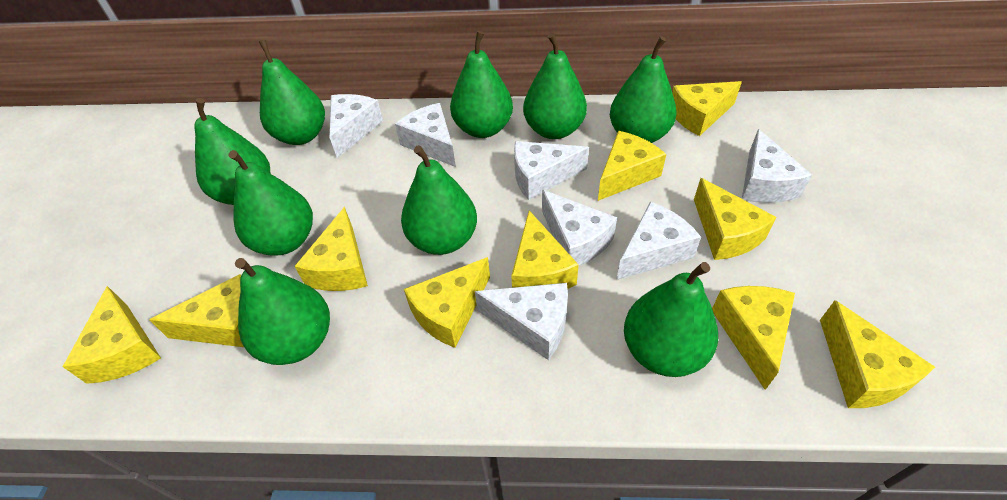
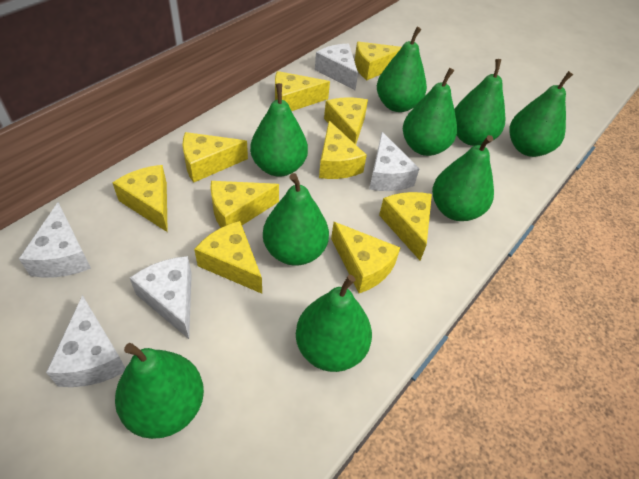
white cheese: [329,94,383,158] [395,103,456,167] [475,283,568,360] [514,141,589,200] [542,190,617,266] [616,201,701,280] [742,129,812,203] = 7 -> [19,202,91,277] [46,295,125,387] [130,256,192,339] [315,44,358,91] [369,132,420,191] = 5

